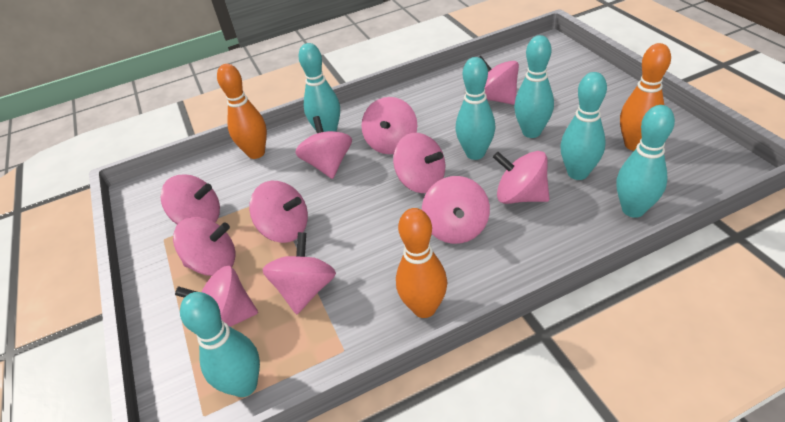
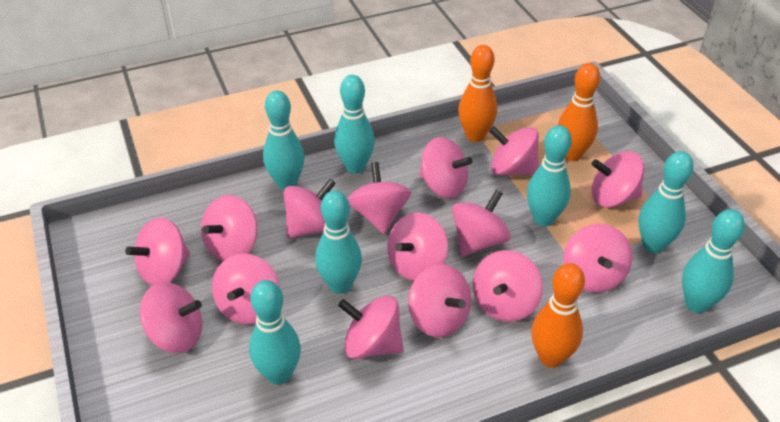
pink spinning top: [160,174,220,225] [173,217,235,276] [175,266,258,327] [249,181,308,243] [262,232,336,314] [295,116,352,179] [361,97,417,154] [393,133,445,193] [422,176,490,244] [479,56,519,105] [493,151,549,204] = 11 -> [125,218,190,286] [140,282,202,353] [201,195,258,261] [212,253,280,325] [284,179,336,238] [338,296,404,359] [348,162,411,234] [387,213,448,281] [408,264,471,337] [419,137,473,198] [452,190,511,256] [473,250,543,322] [489,126,539,175] [563,224,632,293] [591,151,644,208] = 15
turquoise bowling pin: [180,292,260,397] [299,43,340,132] [455,57,495,160] [514,35,554,138] [561,72,607,180] [616,105,675,218] = 6 -> [249,280,301,385] [263,90,305,190] [315,190,362,294] [334,75,375,174] [527,125,572,226] [639,151,694,253] [682,209,745,313] = 7

